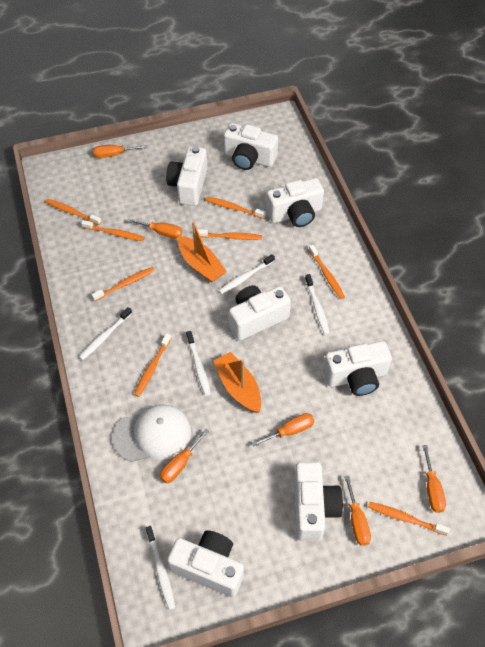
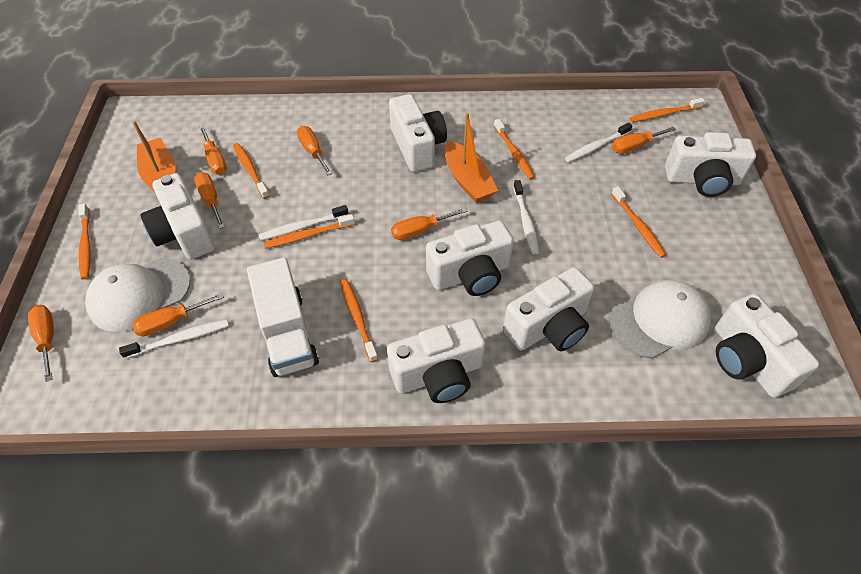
orange screwdriver: [93,145,147,158] [128,218,182,239] [160,429,209,483] [252,413,314,447] [344,475,371,546] [422,445,446,513] = 6 -> [28,305,54,382] [132,293,224,336] [194,172,225,229] [199,125,227,175] [297,126,332,175] [391,208,468,240] [612,127,677,154] = 7
orange toothbrush: [45,199,101,225] [81,220,145,241] [91,267,155,301] [134,333,171,397] [197,229,262,240] [206,197,266,219] [309,245,345,299] [368,502,450,536] = 8 -> [78,203,91,280] [233,143,269,199] [264,214,355,249] [340,279,378,362] [494,119,535,180] [611,186,666,258] [630,98,705,122] = 7
white cap: [113,404,191,462] = 1 -> [85,258,191,332] [609,280,711,359] = 2
white toothbrush: [79,307,132,360] [146,526,176,610] [186,331,211,396] [219,254,275,294] [305,274,330,335] = 5 -> [119,319,229,359] [259,205,349,241] [513,180,539,254] [565,123,633,162] = 4
white truck: none = 0 -> [247,257,319,377] = 1

